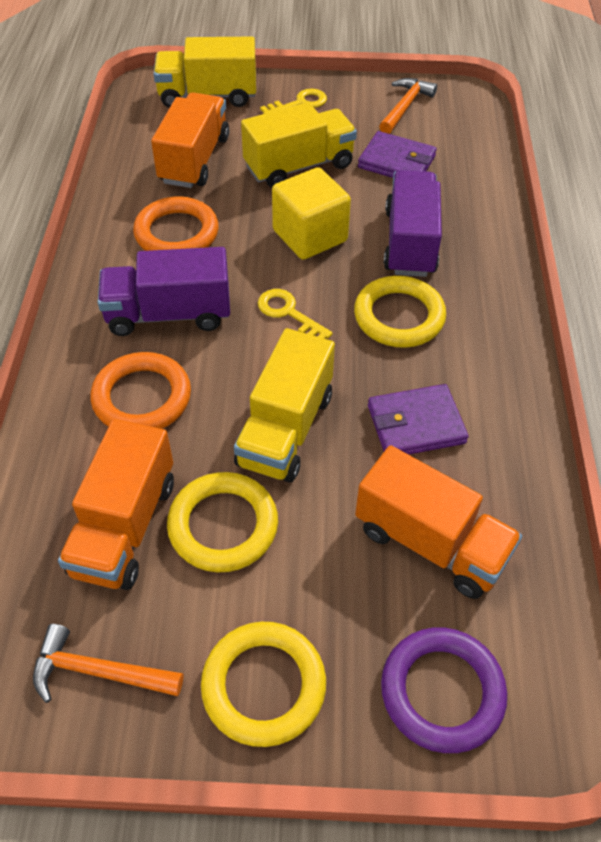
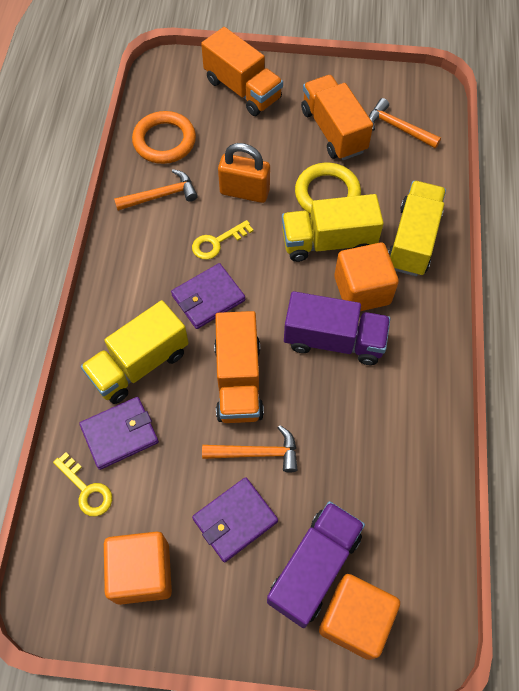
orange cube: none = 0 -> [104,531,172,605] [319,574,400,660] [334,243,399,311] = 3
orange hammer: [33,624,183,703] [379,78,437,134] = 2 -> [114,169,198,211] [202,425,298,473] [369,98,441,148] = 3
orange padlock: none = 0 -> [218,143,270,203] = 1
orange ring: [91,352,191,429] [133,196,219,251] = 2 -> [132,111,196,164] = 1
purple ring: [381,627,507,753] = 1 -> none = 0
purple wallet: [358,131,437,178] [368,384,469,455] = 2 -> [79,397,159,470] [171,263,245,329] [192,477,278,562] = 3
yellow cube: [272,167,351,260] = 1 -> none = 0
yellow ring: [167,472,278,573] [201,622,326,747] [354,276,446,348] = 3 -> [295,162,361,214] = 1

